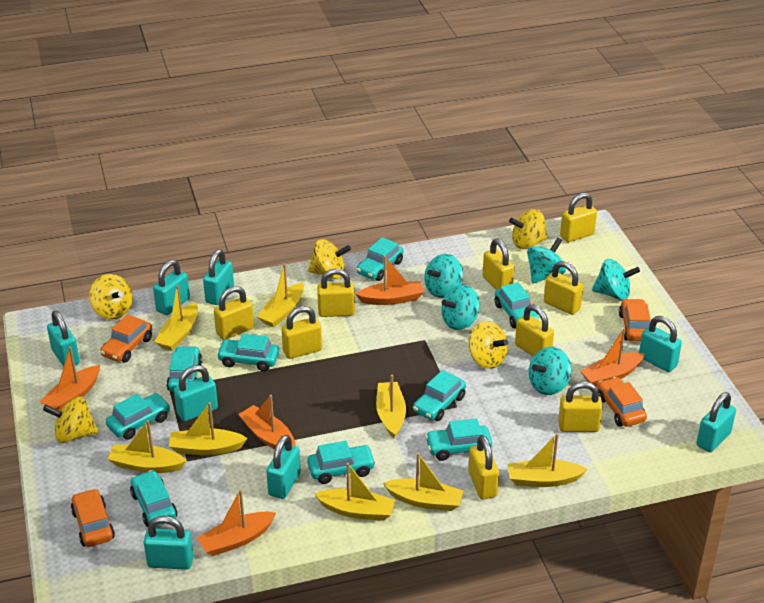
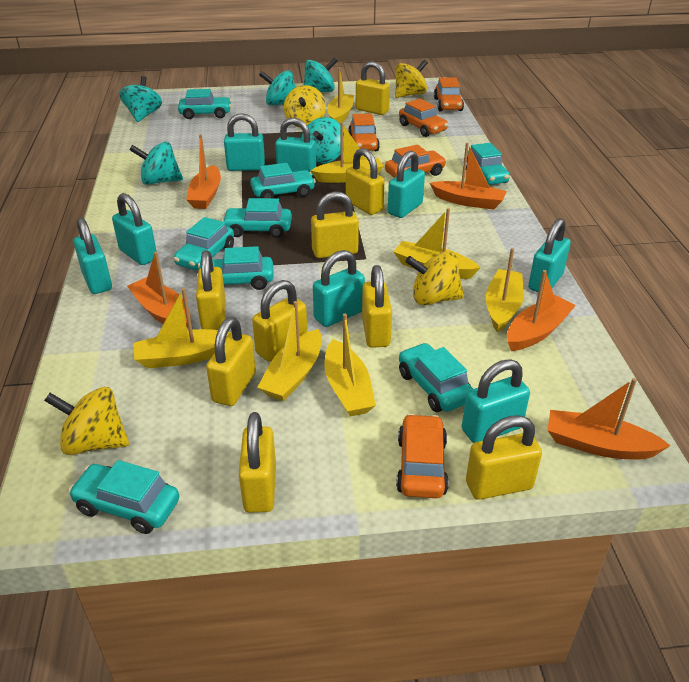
orange car: [71,488,115,547] [100,314,152,363] [597,377,647,427] [619,299,651,341] = 4 -> [348,113,380,151] [385,144,446,178] [396,414,449,498] [399,99,448,137] [434,77,464,111] = 5
turquoise car: [106,393,170,440] [130,470,177,527] [166,346,202,392] [216,334,279,371] [307,441,376,484] [356,237,403,281] [413,370,466,421] [425,418,492,461] [494,282,539,328] = 9 -> [68,460,179,534] [173,217,234,270] [178,89,232,119] [197,246,274,290] [222,198,292,238] [250,163,316,198] [399,343,473,412] [466,143,510,185] = 8
yellow boat: [108,420,187,473] [155,285,198,351] [169,402,248,455] [257,264,304,327] [314,463,395,521] [376,375,406,438] [383,453,464,511] [508,433,588,487] = 8 -> [133,288,231,368] [257,301,322,401] [310,122,384,183] [325,313,376,416] [327,67,354,123] [394,208,480,279] [486,248,524,332] = 7
yellow spinning top: [43,397,99,443] [89,274,133,320] [308,239,351,279] [469,321,508,369] [509,209,547,249] = 5 -> [44,387,129,455] [284,85,326,128] [395,60,428,98] [405,251,464,305] = 4

